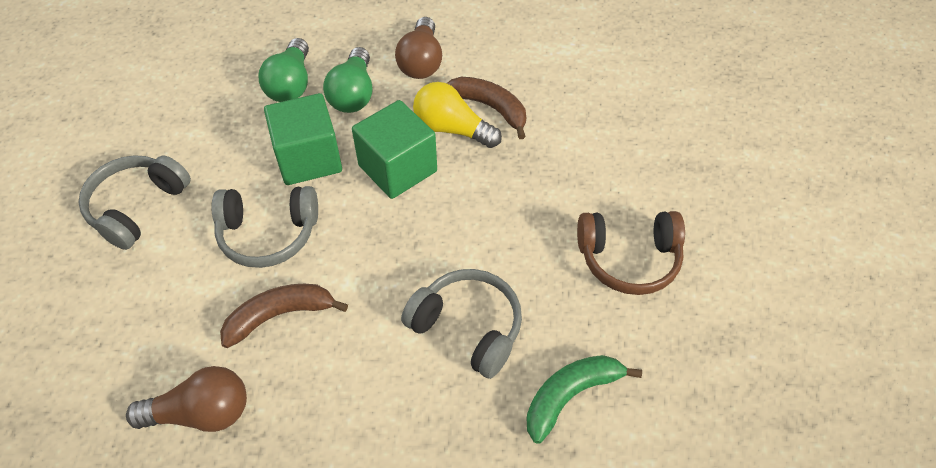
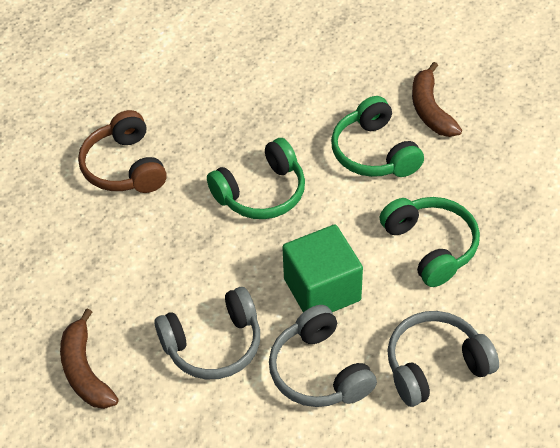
brown light bulb: [126,366,247,432] [395,17,442,79] = 2 -> none = 0
green banana: [527,355,642,444] = 1 -> none = 0
green cube: [264,93,342,185] [352,100,437,199] = 2 -> [282,225,363,312] = 1
green headphones: none = 0 -> [207,138,305,219] [331,96,424,177] [380,197,480,287] = 3
green light bulb: [258,38,309,102] [323,47,373,113] = 2 -> none = 0
yellow light bulb: [413,82,502,148] = 1 -> none = 0

